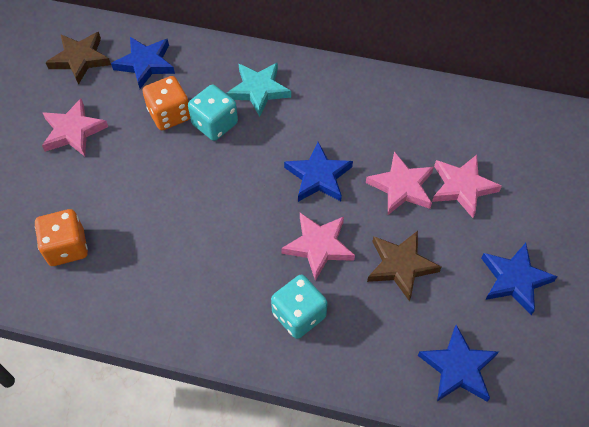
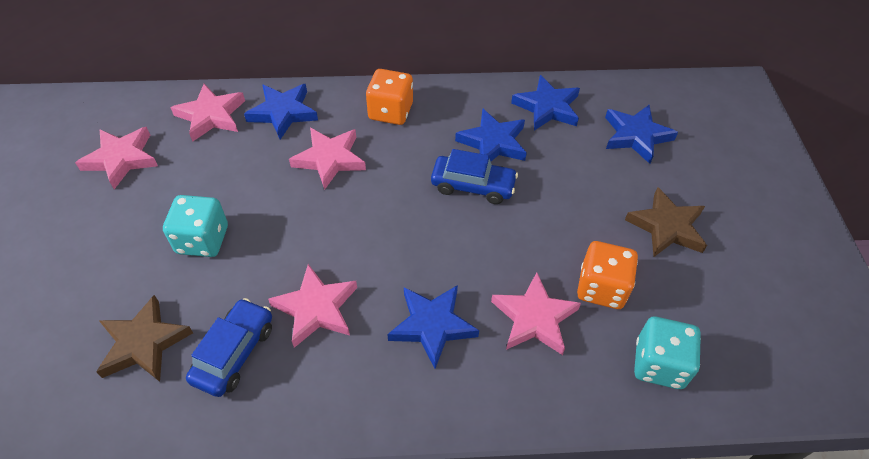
blue car: none = 0 -> [186,298,272,397] [431,149,518,204] = 2
blue star: [111,37,175,89] [284,142,353,202] [418,325,499,401] [481,243,558,315] = 4 -> [244,84,318,139] [387,285,479,369] [455,109,527,161] [511,75,580,131] [605,105,678,164] = 5
pink star: [42,98,108,156] [281,213,355,281] [366,152,434,215] [432,155,502,218] = 4 -> [75,127,158,189] [170,84,245,142] [268,264,357,348] [289,128,366,190] [491,272,581,355] = 5
turquoise star: [226,62,291,117] = 1 -> none = 0

